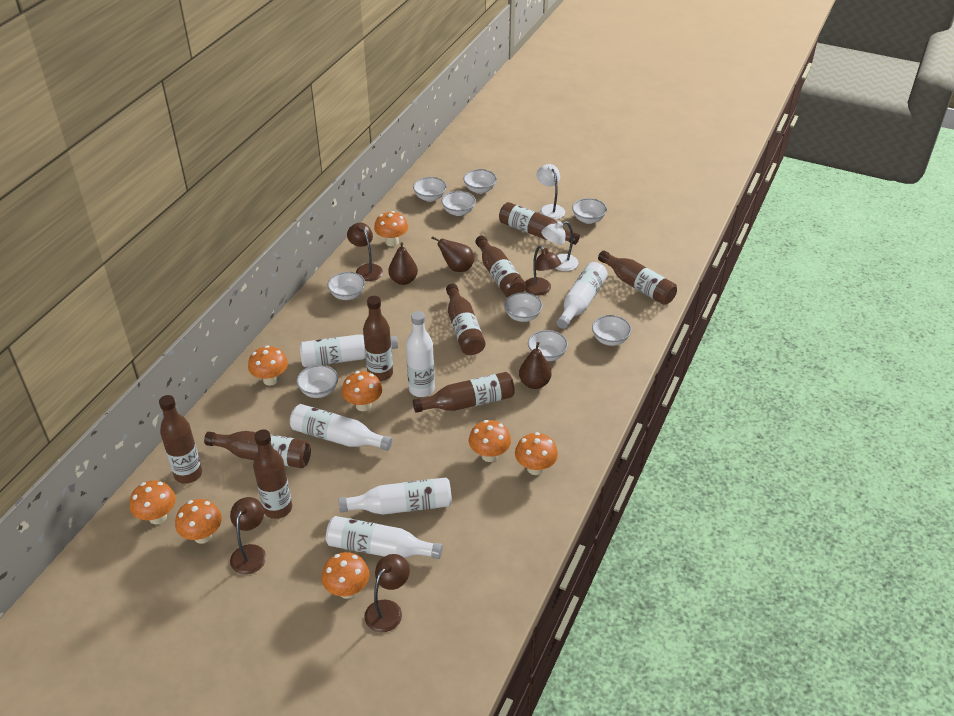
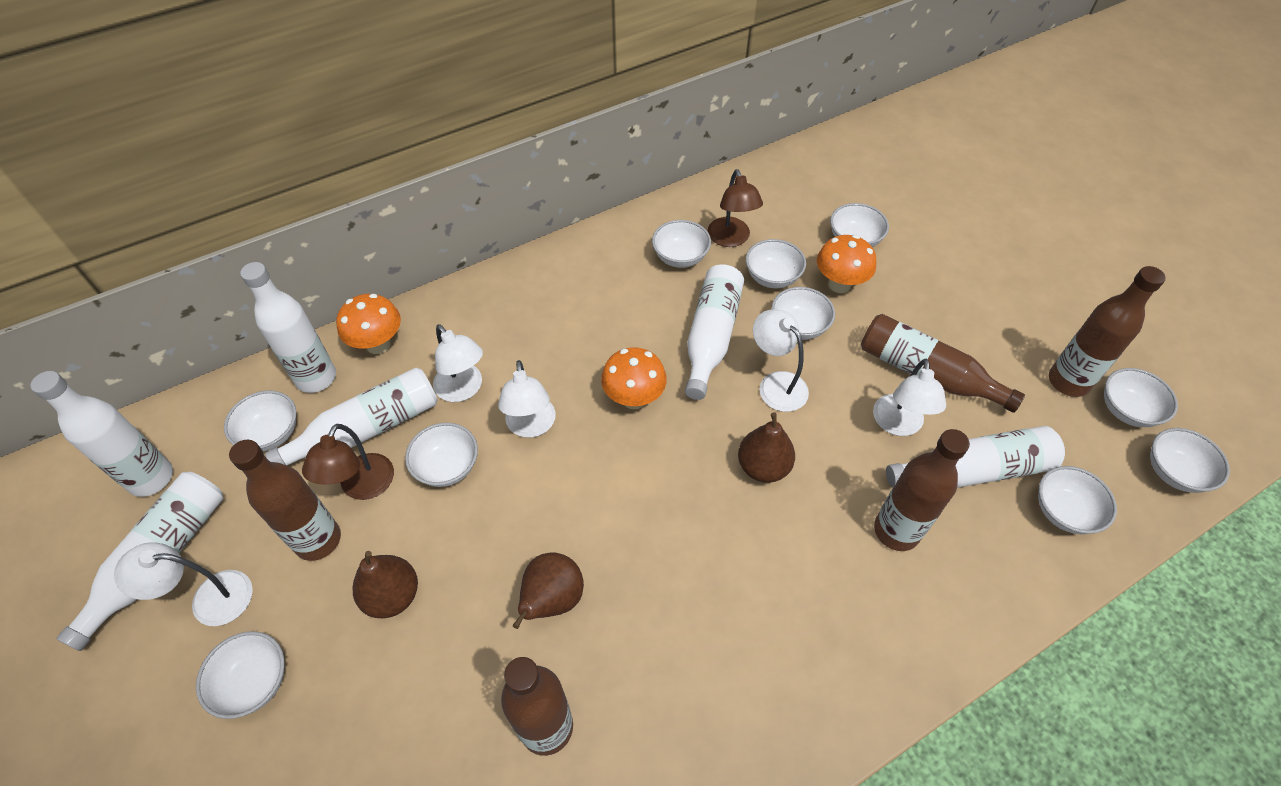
brown bottle: [159,395,202,484] [204,431,311,468] [253,429,292,519] [363,296,393,381] [413,372,515,413] [446,284,485,355] [475,236,526,298] [499,202,580,245] [598,250,677,305] = 9 -> [229,440,341,561] [501,657,573,756] [861,314,1025,413] [874,429,970,551] [1049,266,1166,397] = 5
brown lamp: [230,497,266,574] [347,223,383,281] [365,554,410,632] [525,246,561,296] = 4 -> [302,424,394,500] [708,169,763,247] = 2
orange mushroom: [130,480,176,524] [175,499,222,544] [248,345,288,386] [321,552,370,599] [342,371,382,411] [374,211,408,246] [469,420,511,462] [515,432,558,475] = 8 -> [336,294,401,354] [601,347,667,409] [817,235,876,293] = 3
white bowl: [297,365,338,398] [327,272,365,300] [413,177,447,202] [442,191,476,216] [463,169,497,194] [504,292,543,322] [528,330,568,361] [572,198,607,224] [592,315,631,346] = 9 -> [196,631,284,719] [224,391,297,452] [405,423,478,487] [652,220,711,268] [746,239,806,289] [771,287,835,340] [830,203,889,247] [1038,466,1117,534] [1104,368,1178,427] [1150,428,1230,493] = 10
white lamp: [537,164,565,220] [541,221,578,271] = 2 -> [114,542,253,626] [433,324,483,402] [498,360,556,438] [753,309,809,412] [873,359,946,436] = 5

